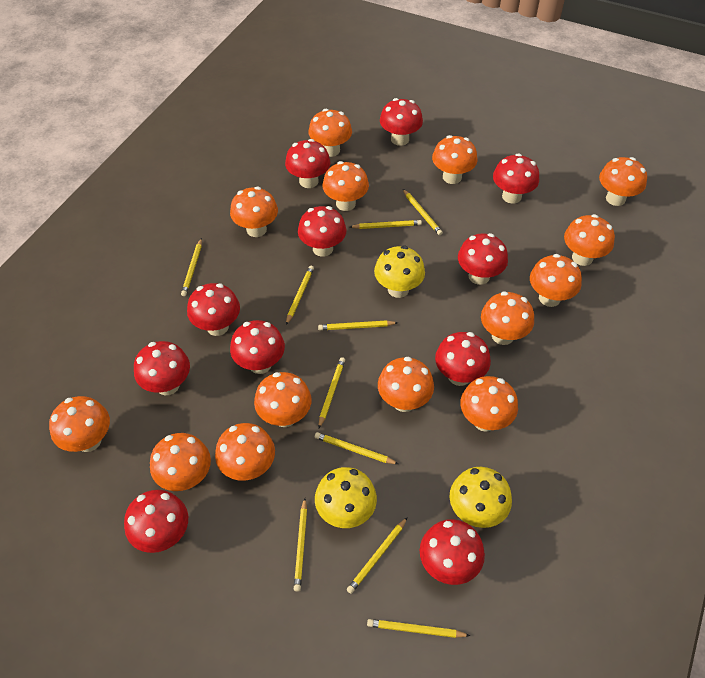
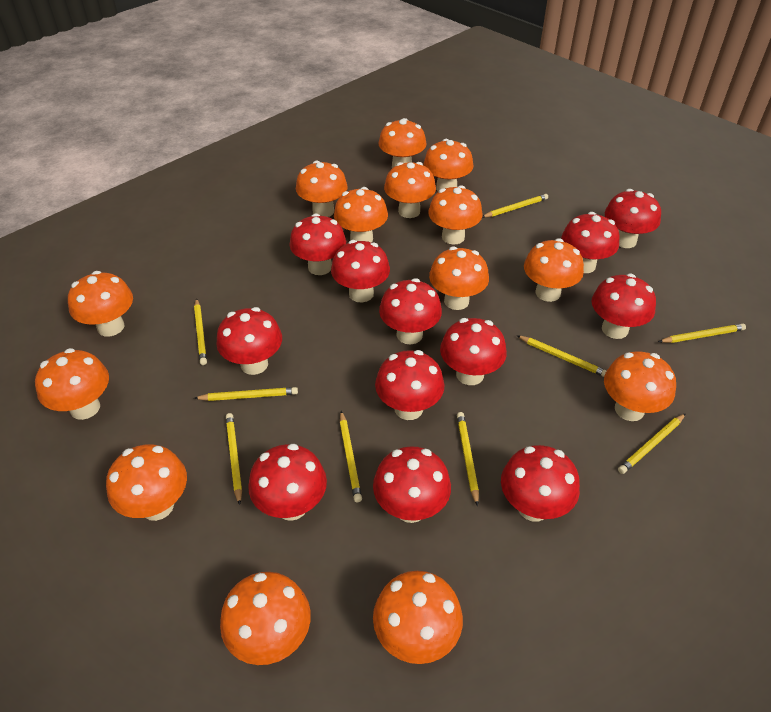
red mushroom: [124,490,188,553] [134,341,190,395] [187,283,240,336] [230,320,285,374] [285,139,331,188] [298,206,347,257] [380,98,423,146] [420,519,485,585] [435,332,491,386] [458,233,508,285] [493,153,539,204] = 11 -> [216,307,282,375] [248,444,327,521] [289,213,346,275] [331,240,390,303] [373,446,451,523] [375,350,444,420] [379,278,442,344] [440,318,507,385] [501,445,580,522] [561,212,620,273] [591,274,656,339] [605,189,661,248] = 12
yellow mushroom: [315,467,377,528] [374,246,425,298] [450,467,512,528] = 3 -> none = 0
yellow pencil: [181,238,202,296] [286,266,314,325] [294,498,307,592] [315,432,398,464] [318,320,398,330] [318,357,345,428] [347,517,408,594] [350,220,422,229] [367,619,470,638] [403,189,443,235] = 10 -> [194,298,207,365] [194,387,298,401] [226,413,242,505] [340,411,362,502] [457,412,479,506] [482,194,548,217] [516,335,607,377] [618,413,686,474] [658,324,746,343] = 9

